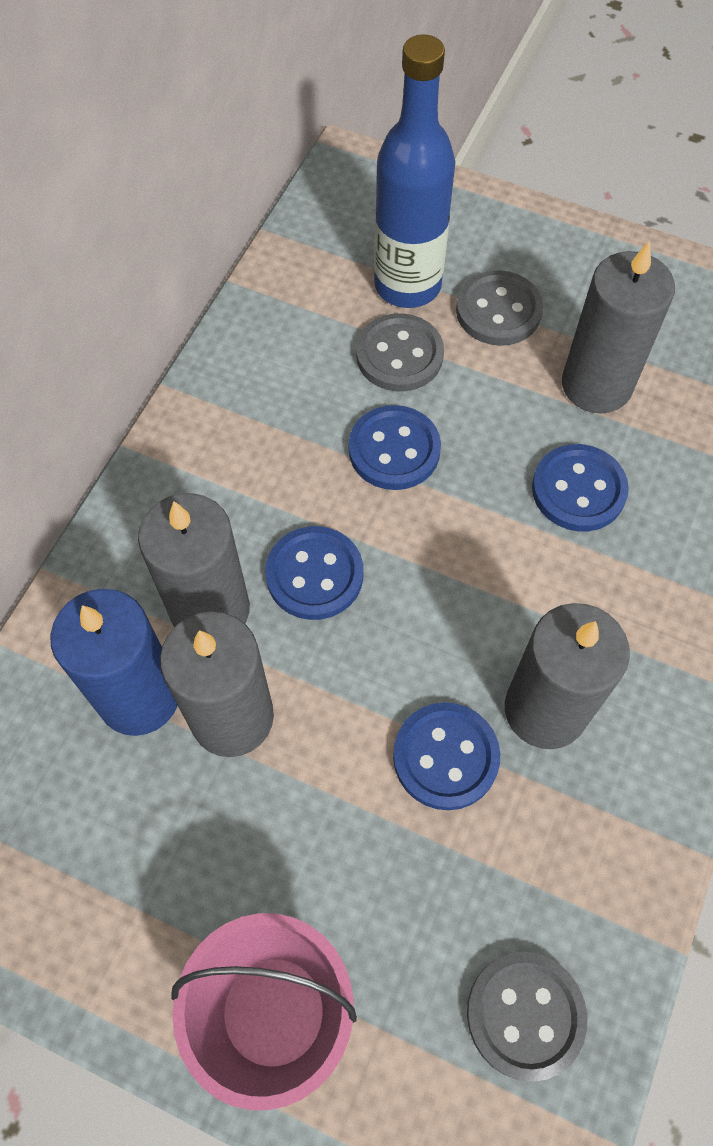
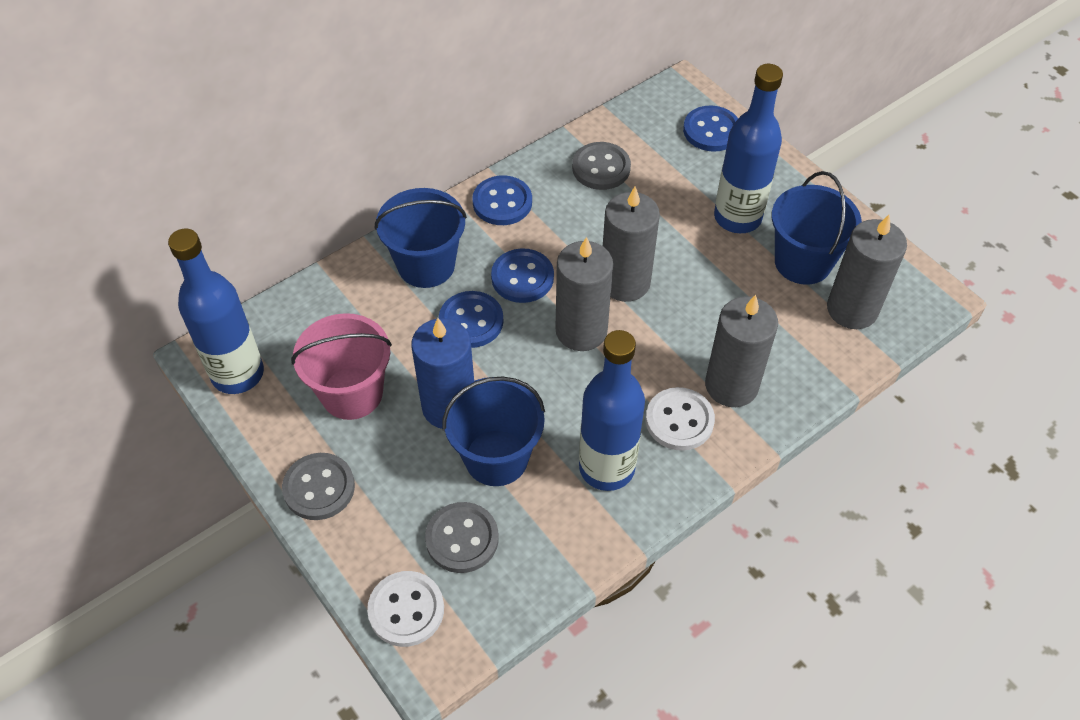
blue bottle: [374,34,455,308] = 1 -> [168,228,264,394] [579,330,645,491] [714,64,783,233] = 3
blue bucket: none = 0 -> [375,188,467,288] [442,377,545,486] [772,171,862,285] = 3
white button: none = 0 -> [367,571,444,647] [646,387,715,451] = 2

